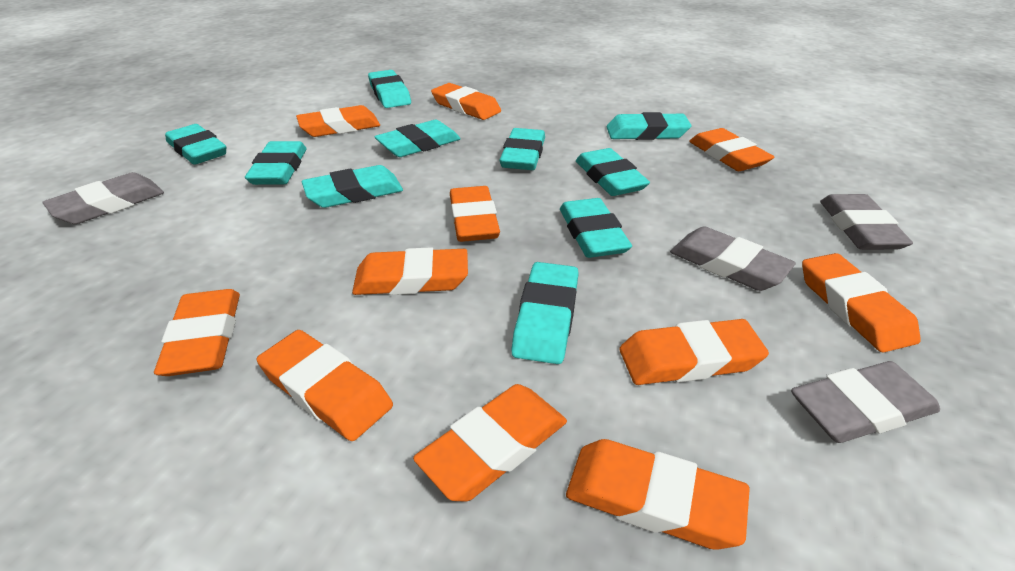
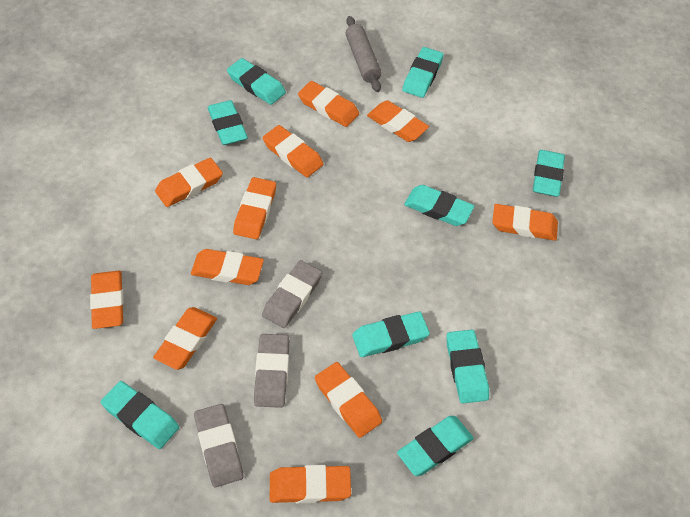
grey eraser: [42,172,164,224] [670,226,796,291] [791,361,940,443] [820,194,913,250] = 4 -> [194,404,244,487] [254,334,289,408] [262,260,322,328] = 3
grey rolling pin: none = 0 -> [346,16,381,92] = 1
turquoise eraser: [165,124,226,165] [245,141,307,185] [301,165,403,208] [368,70,411,108] [374,120,461,157] [500,128,545,170] [511,262,579,364] [560,198,632,258] [576,148,650,196] [607,112,691,140] = 10 -> [101,381,179,449] [208,100,248,145] [227,58,286,105] [352,311,430,357] [397,416,474,476] [402,47,444,98] [404,185,475,226] [447,330,489,404] [533,150,565,197] = 9

